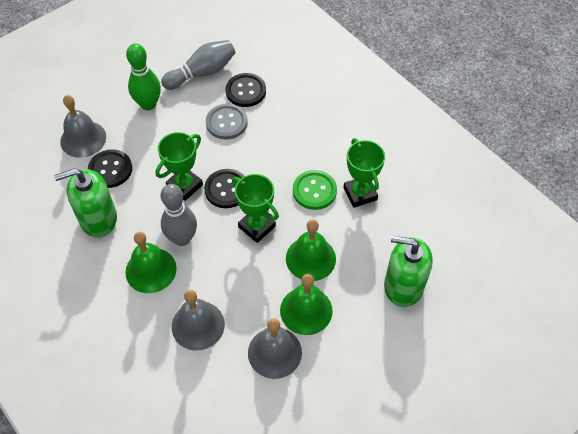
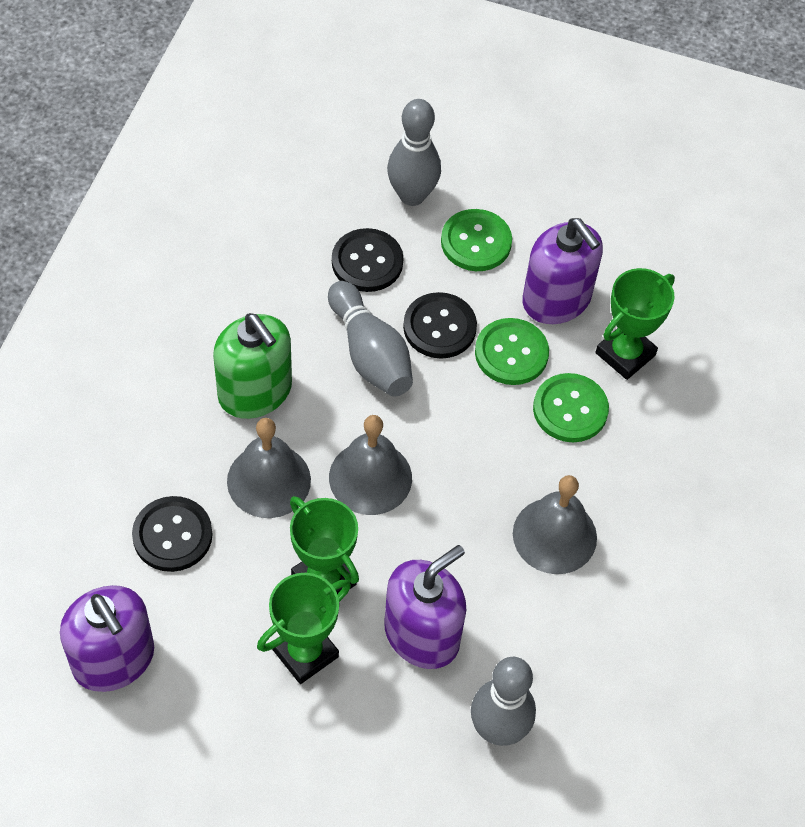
green bell: [125,232,177,293] [280,274,333,335] [286,219,336,281] = 3 -> none = 0
green bowling pin: [126,44,161,110] = 1 -> none = 0
green button: [293,170,337,210] = 1 -> [441,209,512,271] [475,318,549,385] [533,373,609,442] = 3
green soap dispenser: [54,168,117,237] [384,236,433,307] = 2 -> [213,313,292,419] = 1
grey bowling pin: [161,40,235,90] [161,184,197,246] = 2 -> [328,281,413,397] [387,99,441,206] [471,657,536,746] = 3
grey button: [206,104,248,139] = 1 -> none = 0
purple soap dispenser: none = 0 -> [60,585,154,692] [384,545,466,669] [522,218,603,324] = 3

